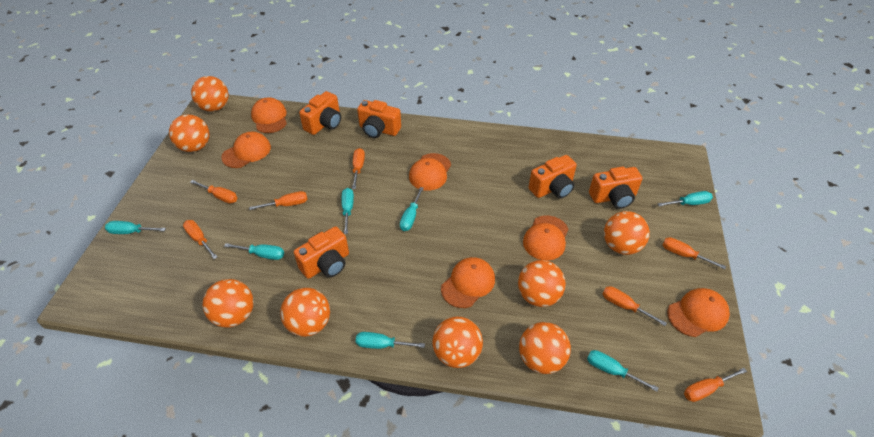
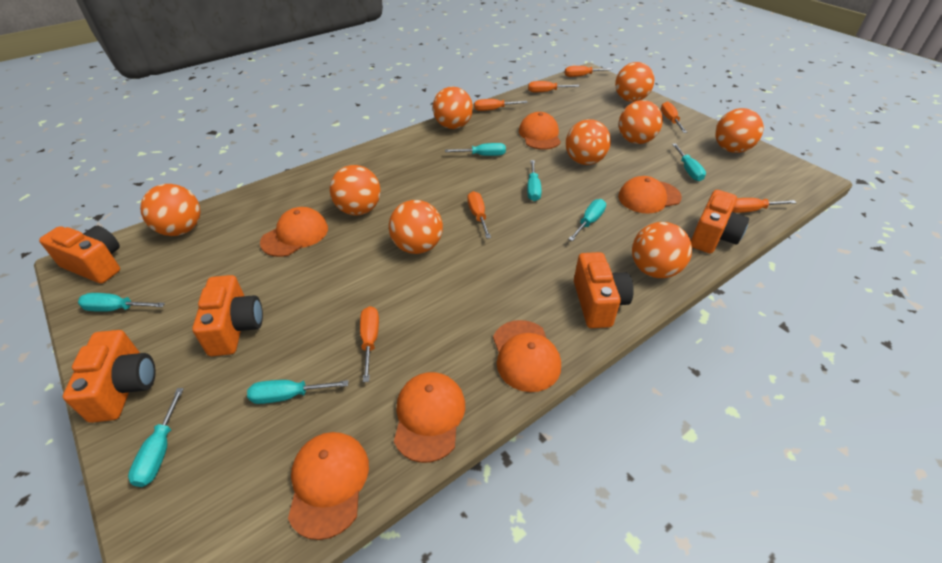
orange ball: [169,114,209,152] [191,76,229,112] [203,279,254,327] [280,288,330,337] [433,316,483,368] [518,260,566,307] [519,322,571,374] [604,211,650,255] = 8 -> [140,184,200,236] [330,165,380,215] [389,200,443,254] [433,87,473,129] [566,119,611,165] [615,62,654,102] [619,100,663,144] [632,222,692,278] [715,108,764,153] = 9

